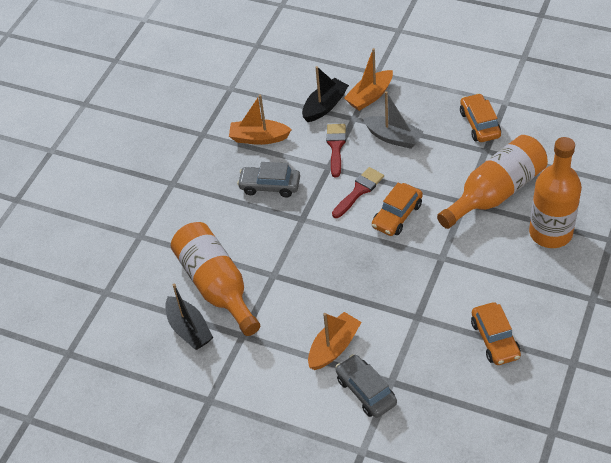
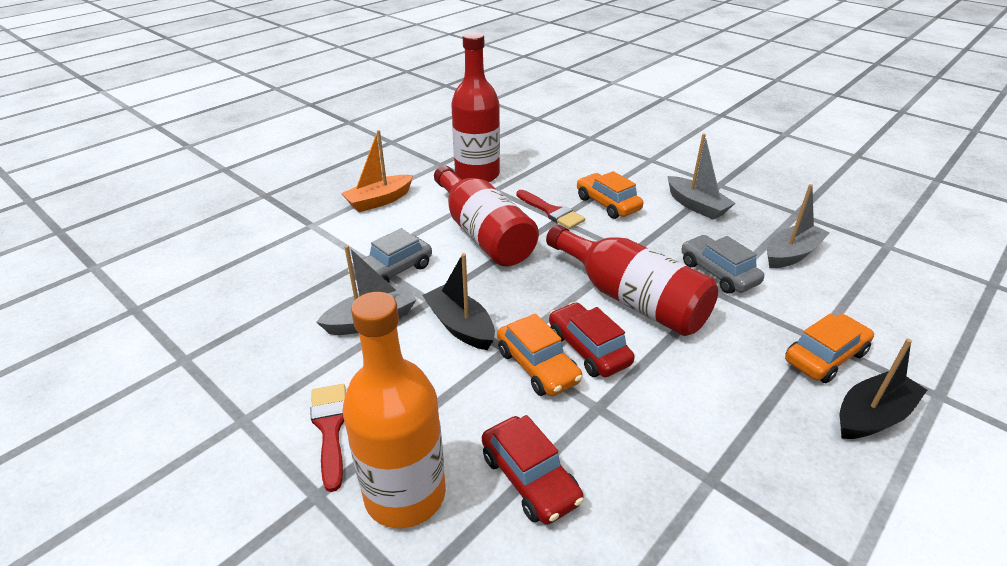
grey boat: [363,91,424,149] = 1 -> [316,245,416,335] [668,134,735,220] [767,184,830,268] = 3
orange boat: [229,95,292,145] [308,312,362,370] [344,48,393,111] = 3 -> [341,130,413,212] = 1
orange bottle: [171,222,260,336] [437,135,548,229] [529,137,582,248] = 3 -> [342,292,446,529] = 1
red bottle: none = 0 -> [434,165,539,267] [451,32,500,182] [546,224,718,336] = 3
red car: none = 0 -> [482,415,584,525] [549,302,635,377] = 2

